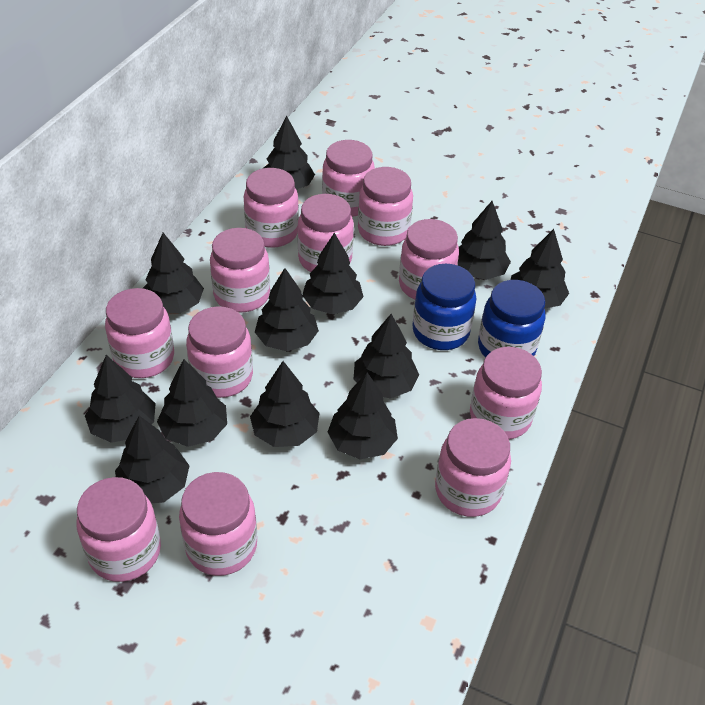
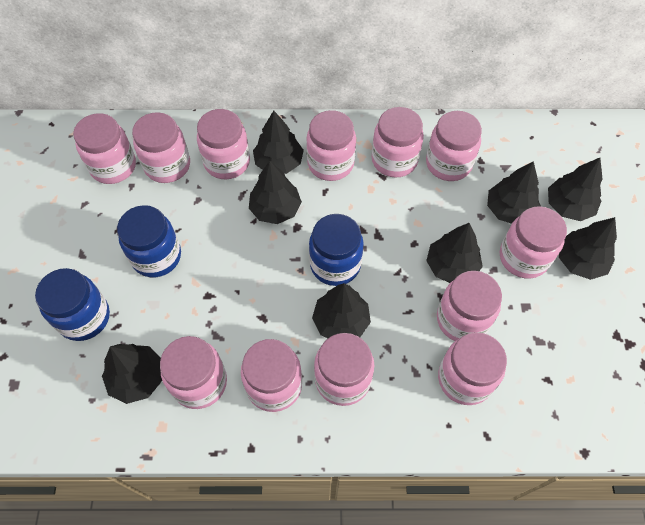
black tree: [85,355,156,443] [115,416,189,503] [142,233,204,313] [157,359,227,447] [250,361,320,447] [255,268,319,351] [264,116,315,189] [302,233,364,314] [328,372,398,459] [354,314,419,399] [458,201,511,280] [511,229,569,309] = 12 -> [102,344,162,404] [249,161,302,224] [253,111,304,174] [312,283,371,338] [426,223,483,283] [487,161,541,224] [548,158,603,221] [559,217,617,280] = 8
blue jar: [412,264,476,350] [478,280,545,358] = 2 -> [35,268,110,341] [117,205,181,277] [309,214,364,286] = 3

